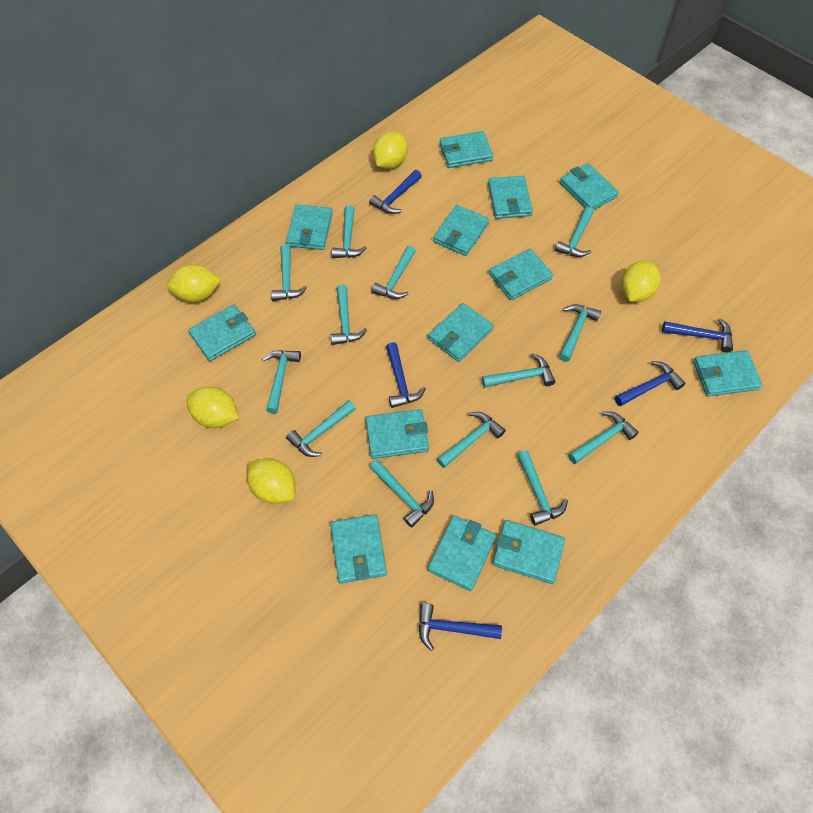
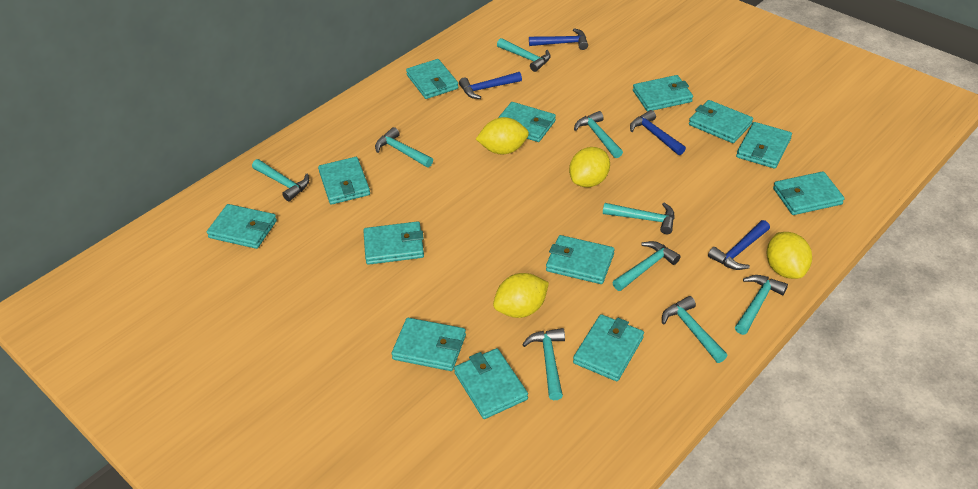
blue hammer: [369,170,422,214] [386,342,426,408] [419,603,502,651] [615,361,685,406] [662,318,733,353] = 5 -> [459,72,522,99] [529,28,588,50] [630,110,686,155] [708,220,770,270] = 4
turquoise hammer: [262,350,301,414] [271,244,307,301] [286,400,356,457] [331,205,367,258] [331,285,367,345] [369,459,434,528] [371,246,416,299] [437,412,506,468] [482,353,556,388] [517,450,568,526] [555,207,594,257] [559,304,601,362] [568,411,639,464] = 13 -> [252,159,309,201] [375,127,433,167] [497,38,551,72] [522,328,565,400] [574,111,623,158] [603,203,675,234] [612,241,681,291] [662,296,728,363] [735,275,788,335] = 9
yellow lemon: [167,264,221,302] [186,387,239,428] [247,458,296,504] [373,131,408,169] [621,261,660,302] = 5 -> [476,117,529,154] [493,273,549,318] [569,147,610,187] [767,232,812,279] = 4

